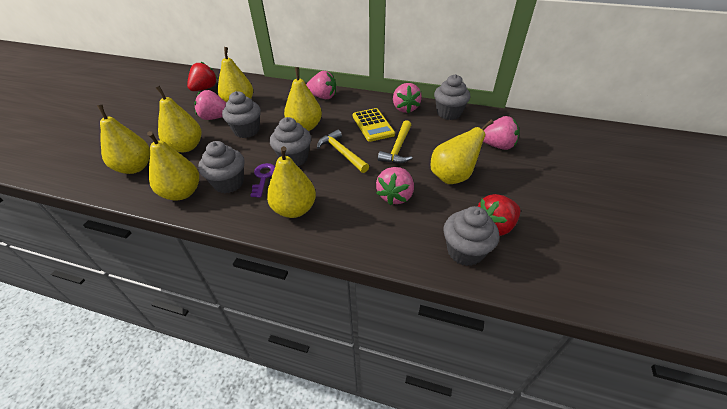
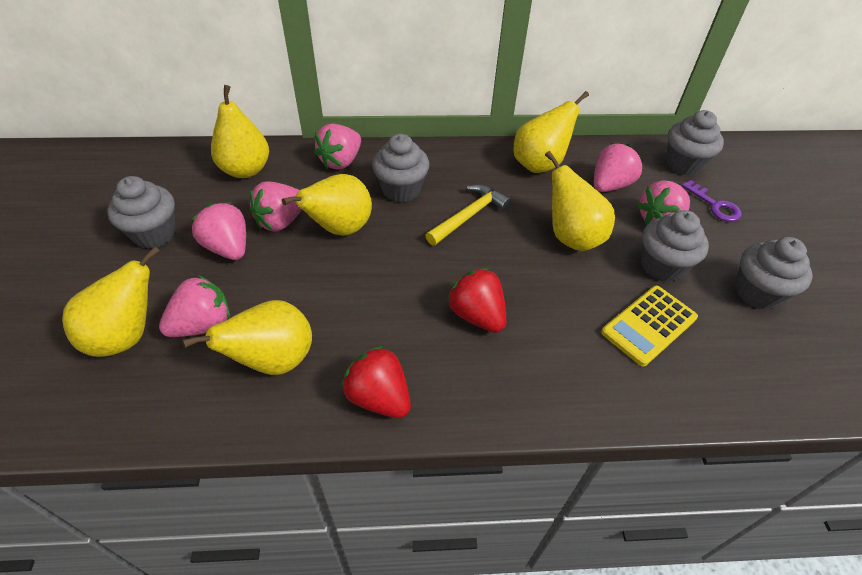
pink strawberry: [195,90,226,120] [306,71,336,99] [376,167,414,205] [393,83,422,113] [483,116,519,150] = 5 -> [159,275,230,337] [191,202,246,260] [249,181,302,232] [314,124,361,169] [594,143,644,192] [637,180,690,226] = 6
yellow hammer: [317,129,369,173] [378,120,412,163] = 2 -> [425,184,511,246] = 1
yellow pear: [97,105,150,174] [147,131,199,201] [156,86,201,152] [218,47,253,103] [267,146,316,218] [284,67,322,131] [431,120,493,184] = 7 -> [62,246,161,357] [182,300,312,375] [211,85,269,178] [282,174,372,236] [514,91,589,173] [545,151,615,251] = 6

